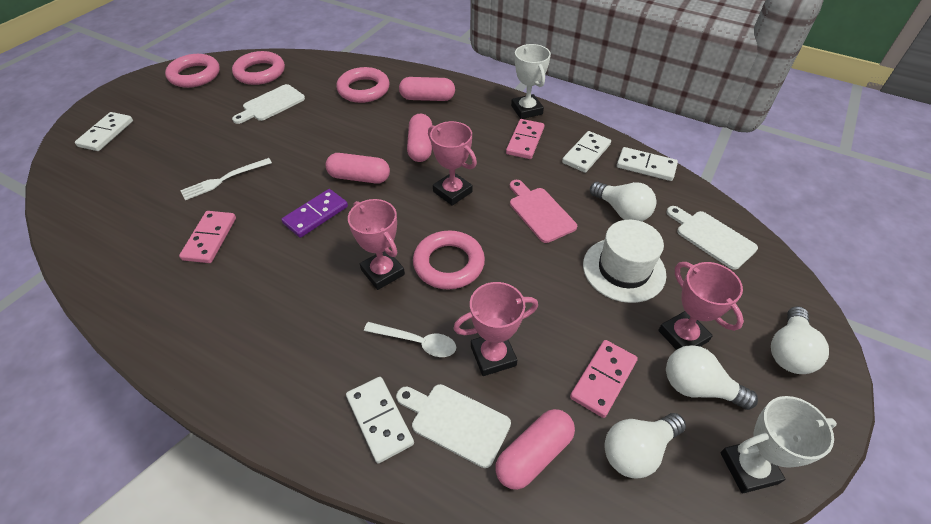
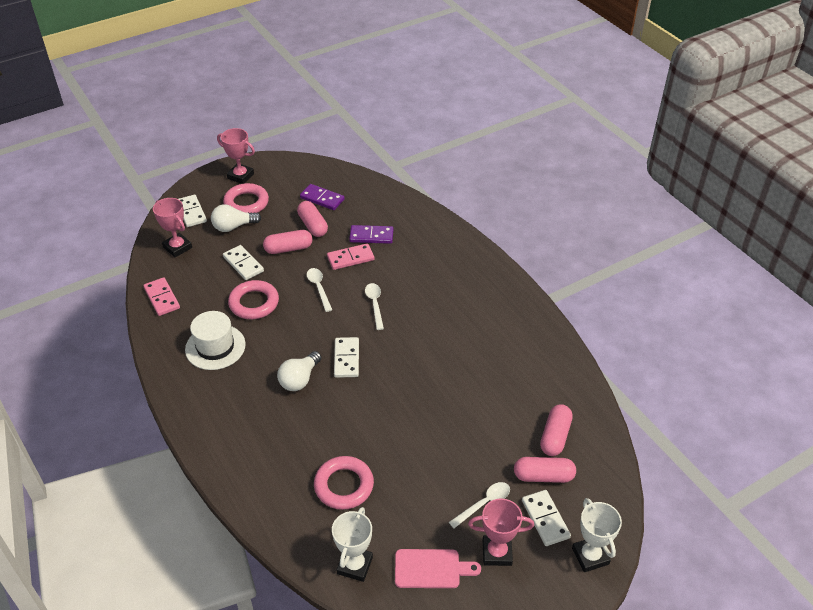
pink domino: [179,211,236,263] [506,119,544,159] [570,340,638,418] = 3 -> [143,277,180,316] [327,243,375,270] = 2
pink ring: [165,54,220,88] [232,51,285,85] [336,67,390,103] [413,230,485,290] = 4 -> [223,183,269,213] [228,280,279,319] [314,456,374,510] = 3
pink trophy: [348,199,405,290] [428,121,477,206] [453,282,538,376] [658,262,744,350] = 4 -> [153,198,192,257] [217,128,255,184] [468,498,534,566] = 3
purple domino: [281,189,348,238] = 1 -> [300,184,345,210] [349,225,393,244] = 2
white cutting board: [232,84,305,124] [396,384,511,468] [666,206,758,270] = 3 -> none = 0
white fork: [180,158,272,200] = 1 -> none = 0
white light bulb: [590,182,657,221] [604,413,686,479] [666,345,758,410] [771,306,829,374] = 4 -> [211,204,261,232] [277,351,321,391] = 2
white spoon: [364,322,456,357] = 1 -> [307,268,332,312] [365,283,384,330] [449,482,510,528] = 3

